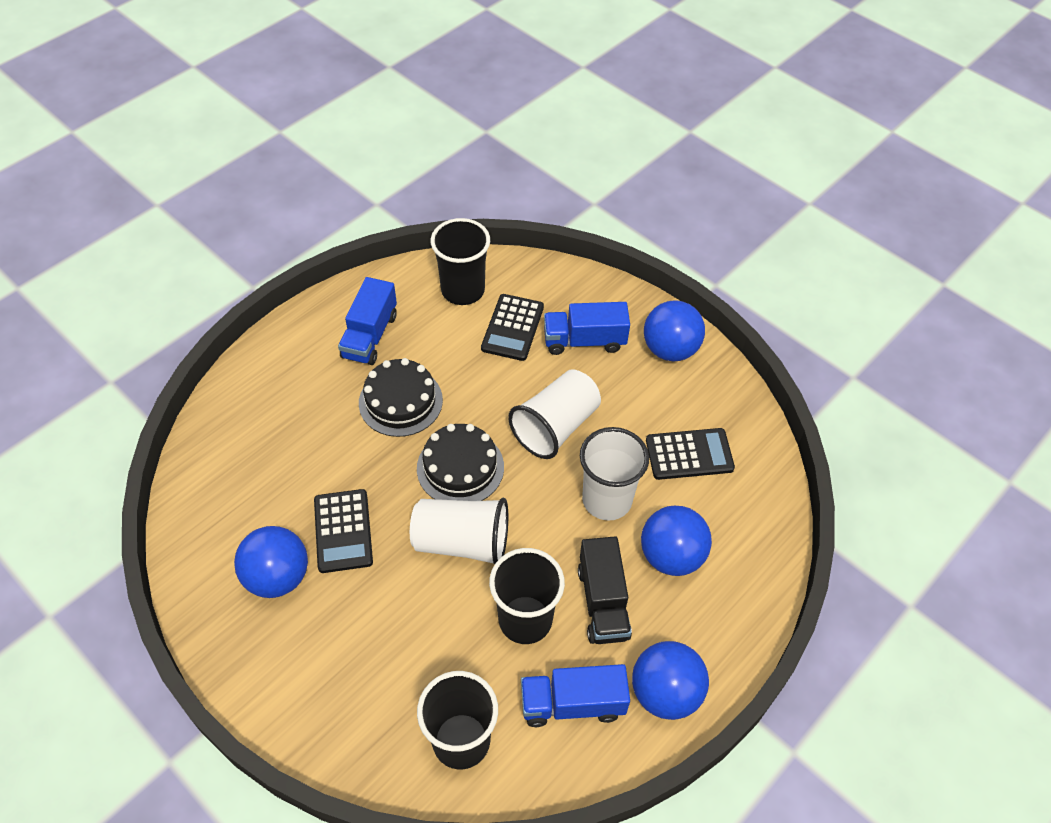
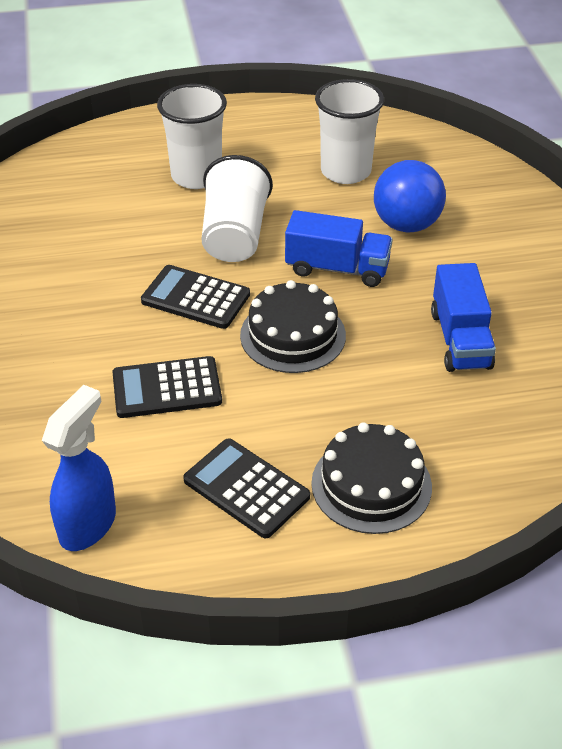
black cup: [417,671,498,769] [431,218,490,305] [489,548,565,644] = 3 -> none = 0
black truck: [578,536,632,644] = 1 -> none = 0
blue ball: [234,526,308,598] [632,641,709,720] [641,506,712,576] [644,300,705,361] = 4 -> [374,160,446,233] = 1
blue spray bottle: none = 0 -> [42,385,116,551] = 1
blue truck: [338,277,397,365] [521,664,630,727] [544,302,630,355] = 3 -> [285,210,393,287] [431,263,496,372] = 2

